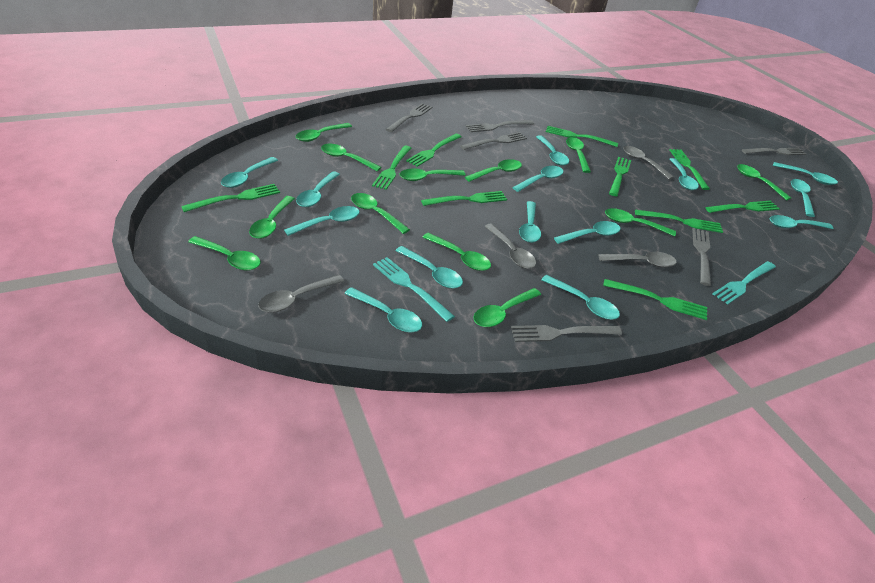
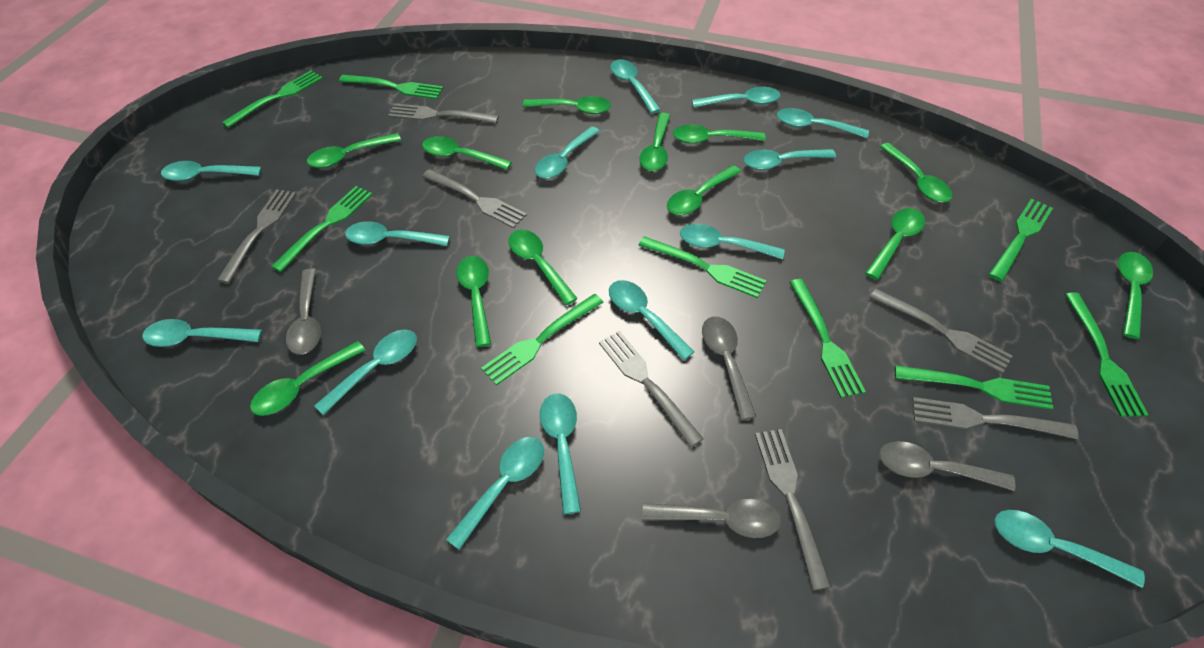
green fork: [181,184,280,212] [372,146,411,190] [406,134,462,167] [421,191,507,206] [546,126,618,147] [603,279,707,320] [609,157,631,196] [635,210,723,233] [669,149,710,190] [705,201,780,213] = 10 -> [222,70,323,128] [271,186,373,272] [339,75,443,99] [481,294,604,386] [638,236,766,298] [789,279,866,398] [895,365,1054,410] [989,199,1053,281] [1065,292,1148,417] = 9
grey fork: [386,103,432,132] [460,132,527,150] [466,120,534,132] [511,325,622,342] [692,228,711,286] [742,148,806,155] = 6 -> [217,189,296,283] [388,104,499,123] [422,169,527,228] [599,331,703,447] [755,429,831,590] [870,289,1012,374] [912,397,1078,439] = 7
turquoise fork: [373,257,455,322] [713,261,776,304] = 2 -> none = 0

